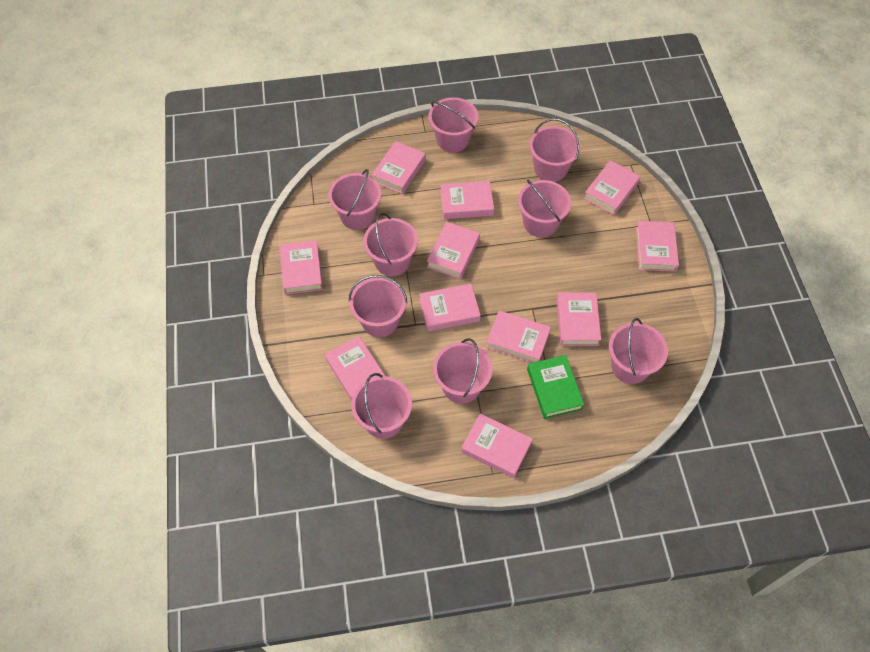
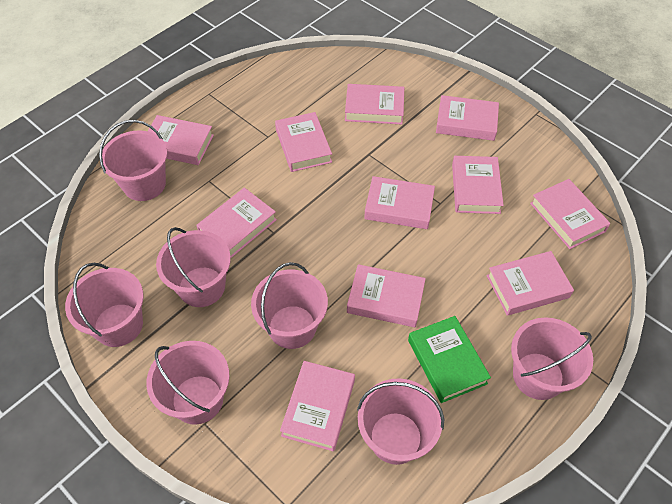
pink bucket: [329,169,382,230] [349,275,408,337] [351,373,412,439] [363,213,418,277] [428,97,479,153] [433,338,493,404] [518,180,571,237] [529,118,581,182] [609,318,668,384] = 9 -> [65,263,144,347] [99,120,168,201] [146,341,230,425] [156,227,231,307] [251,262,328,349] [357,378,444,465] [511,317,593,400] = 7

